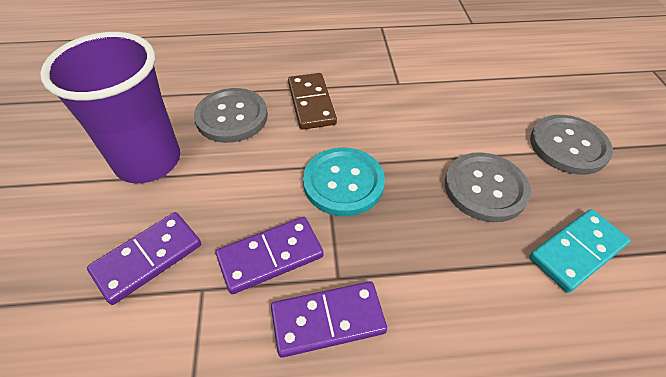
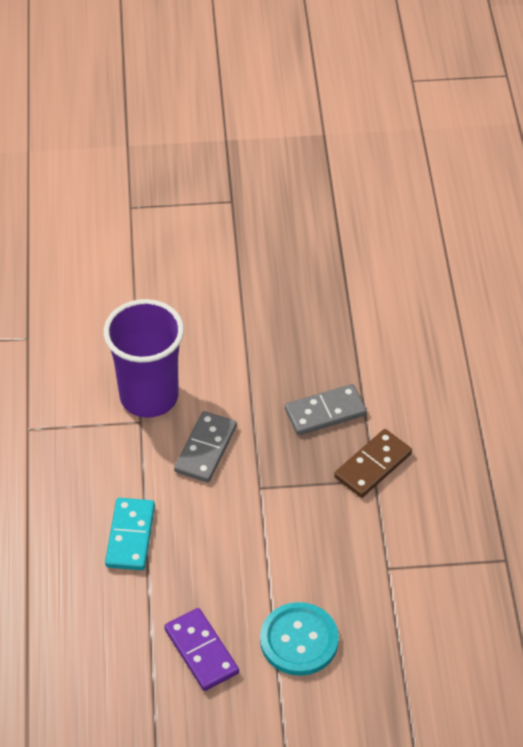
grey button: [194,88,268,143] [445,152,531,222] [530,115,613,175] = 3 -> none = 0
grey domino: none = 0 -> [174,411,237,482] [285,384,367,435] = 2
purple domino: [87,212,201,305] [216,217,324,294] [271,281,387,358] = 3 -> [164,608,239,691] = 1

